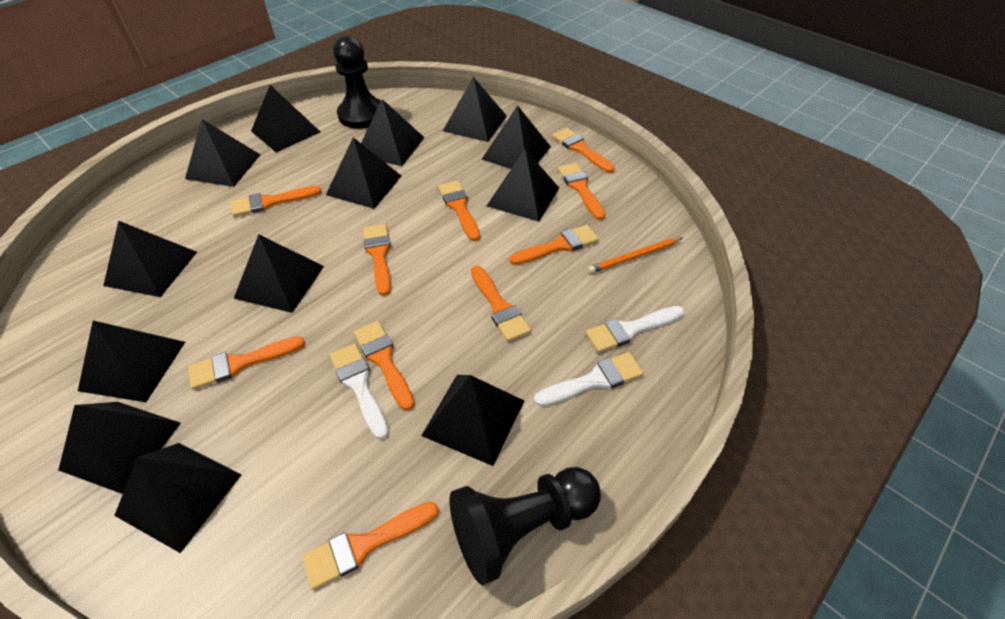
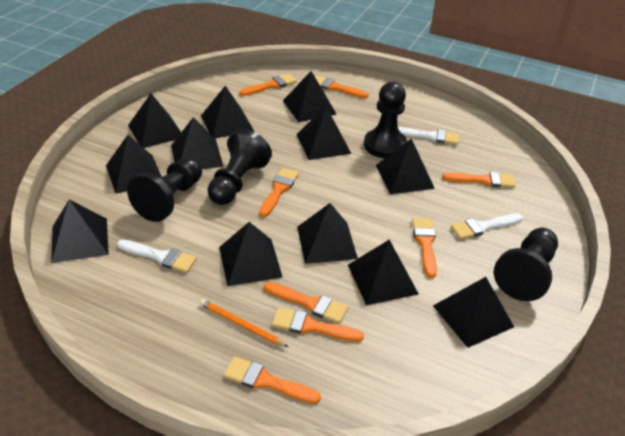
black pawn: [333,36,381,129] [450,467,601,585] = 2 -> [127,157,202,222] [207,129,272,205] [364,82,407,158] [494,228,558,301] = 4
black pyramid: [58,402,181,494] [78,321,185,402] [103,220,197,297] [114,443,242,553] [185,119,260,187] [234,234,324,313] [251,85,320,153] [326,137,401,209] [361,99,424,166] [421,375,524,466] [443,77,507,142] [481,105,551,169] [487,149,559,222] = 13 -> [51,199,109,263] [106,135,162,194] [128,93,181,148] [171,117,224,169] [201,86,254,138] [219,222,283,286] [283,71,336,122] [296,106,352,160] [297,203,358,264] [348,240,419,305] [376,138,435,194] [433,277,514,348] = 12
orange brush: [188,336,305,390] [231,186,322,217] [302,502,439,590] [354,321,415,411] [363,224,391,296] [438,181,480,241] [471,266,531,342] [509,225,599,265] [552,128,615,173] [558,163,606,220] = 10 -> [224,356,321,404] [239,74,297,96] [259,168,299,217] [264,282,348,324] [272,307,364,342] [315,75,369,98] [412,218,437,278] [442,172,516,188] = 8

